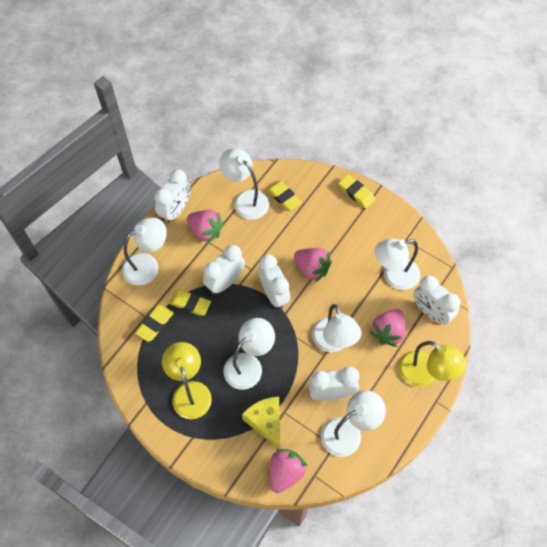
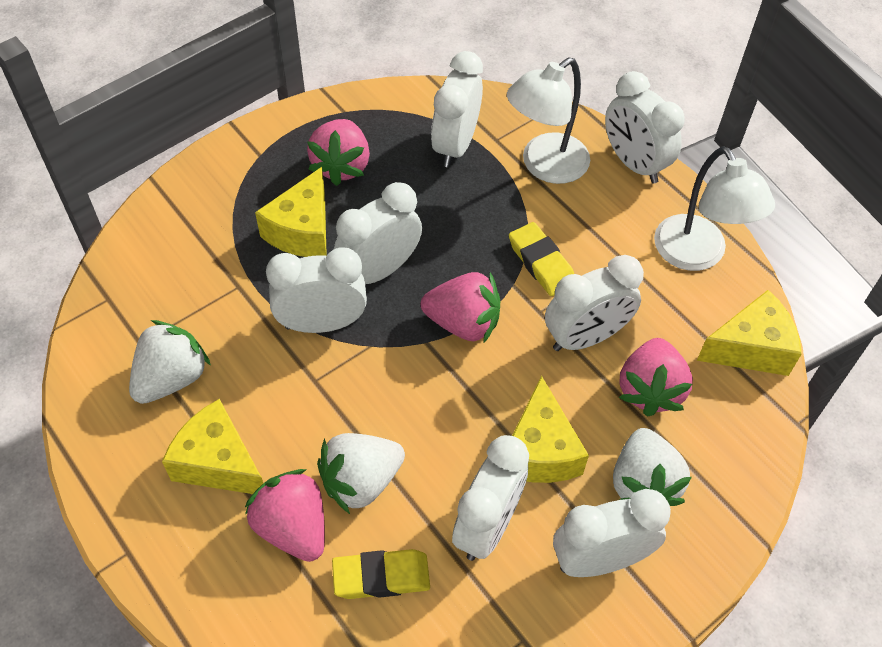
white clock: [154,169,191,223] [203,245,245,294] [258,255,290,309] [308,366,359,401] [413,276,460,325] = 5 -> [266,248,367,333] [334,182,422,284] [431,51,483,167] [452,435,529,561] [545,255,644,351] [553,489,671,577] [605,71,685,184] = 7
white lamp: [122,217,167,285] [219,148,269,220] [223,318,275,390] [312,304,361,352] [321,390,386,457] [375,239,420,290] = 6 -> [507,57,590,184] [654,146,775,271] = 2
white strawberry: none = 0 -> [129,320,211,404] [317,433,405,514] [613,428,692,506] = 3
yellow cheese: [242,397,280,449] = 1 -> [162,399,263,494] [255,167,327,257] [512,375,589,483] [697,290,802,376] = 4
yellow eraser: [135,305,174,342] [169,289,211,316] [267,181,302,211] [338,174,375,209] = 4 -> [332,549,430,599] [509,222,574,296] = 2
yellow lamp: [162,342,212,419] [399,341,466,387] = 2 -> none = 0

